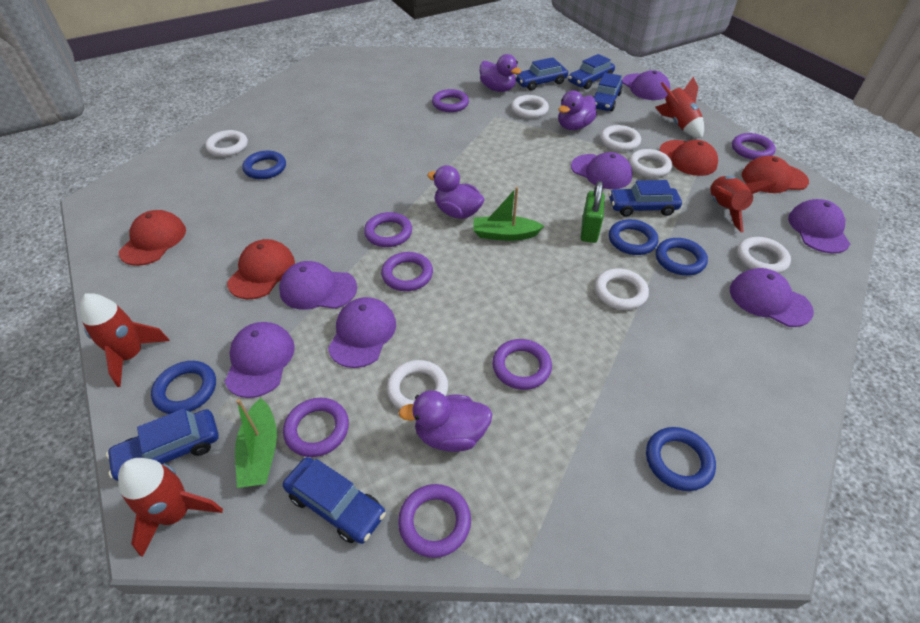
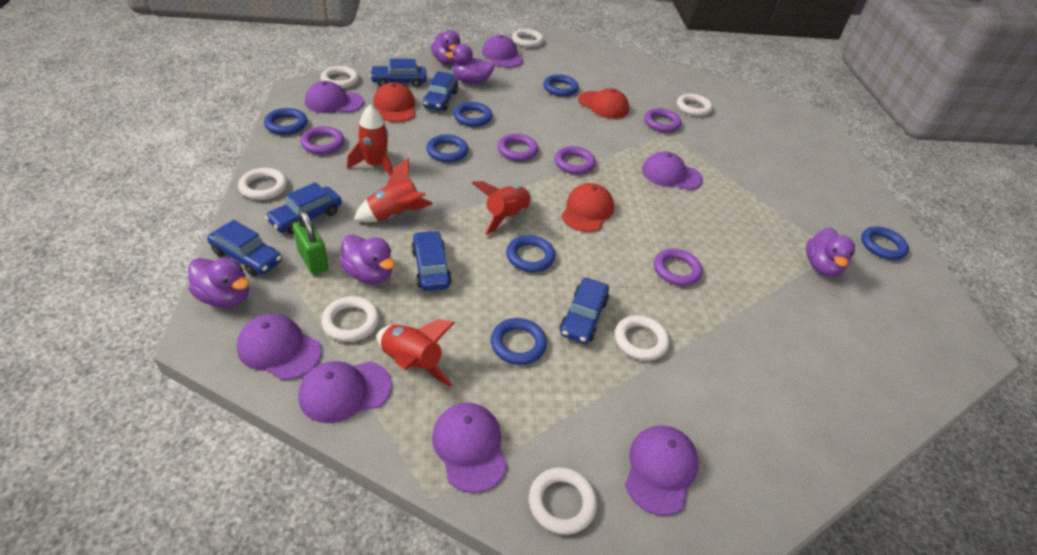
blue ring: [151,361,216,414] [242,151,286,179] [609,219,658,255] [646,427,716,491] [656,238,708,275] = 5 -> [264,108,307,135] [426,134,468,162] [453,102,492,127] [491,318,547,365] [506,235,555,272] [543,74,579,97] [861,227,909,260] = 7
green boat: [235,398,277,488] [473,187,544,241] = 2 -> none = 0
purple duck: [399,390,492,452] [427,165,485,219] [480,54,522,92] [558,91,597,130] = 4 -> [188,258,249,308] [339,234,395,284] [431,30,461,65] [445,44,495,84] [806,227,855,277] = 5
purple ring: [283,398,349,457] [364,212,412,247] [381,252,433,291] [398,484,471,558] [432,89,469,112] [492,339,552,390] [732,133,776,160] = 7 -> [300,126,344,154] [497,134,538,161] [554,146,596,174] [644,108,681,133] [654,249,703,286] = 5
red cap: [119,210,186,266] [227,239,295,299] [659,140,718,176] [742,156,809,193] = 4 -> [373,82,416,122] [561,183,614,232] [578,88,629,119] = 3

